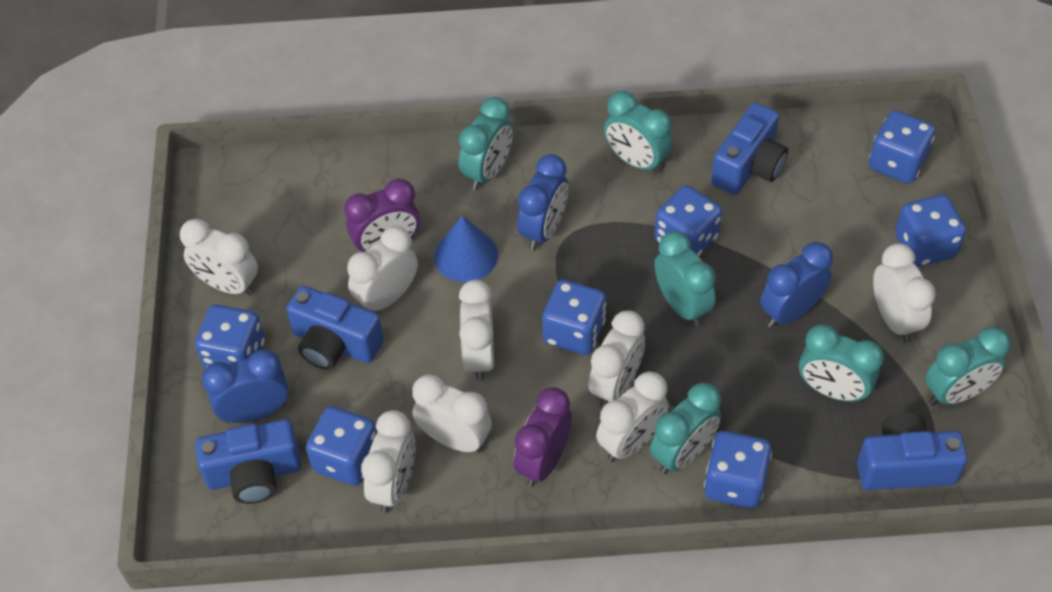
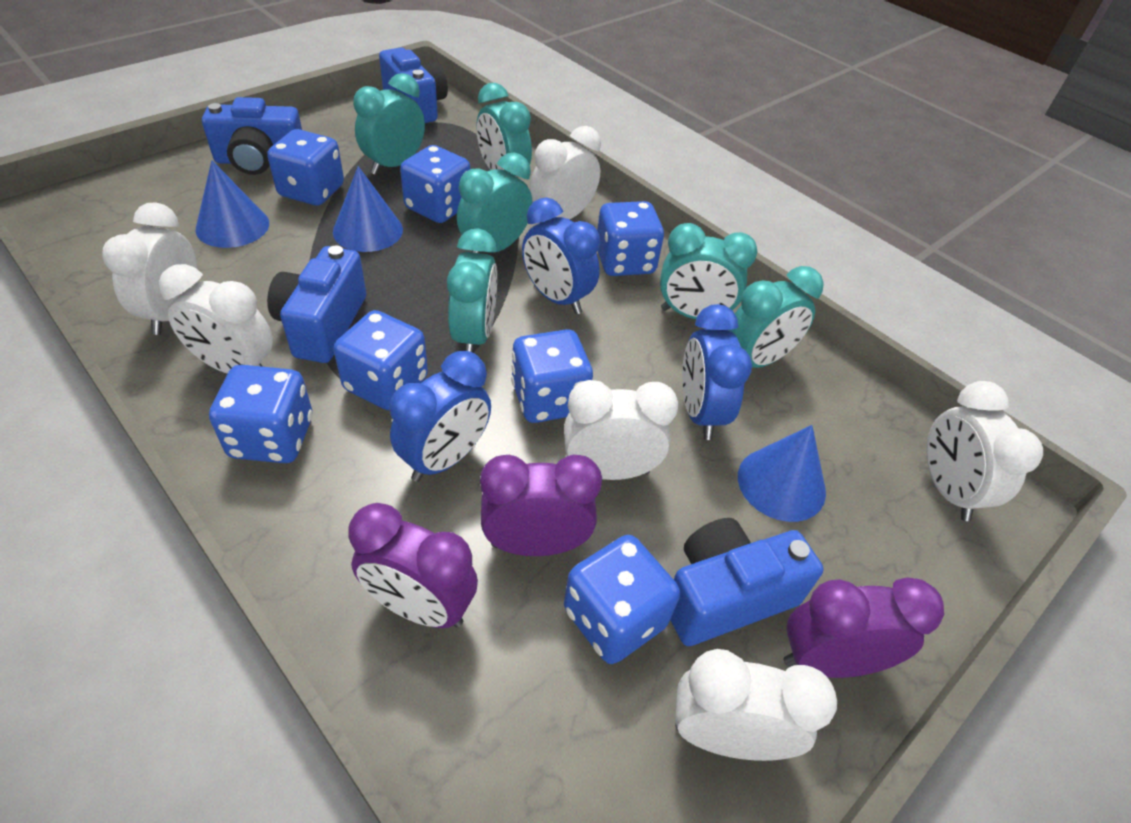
blue cone: [434,215,498,282] = 1 -> [195,160,269,248] [333,166,403,252] [738,425,826,522] = 3
purple clock: [344,178,420,252] [514,387,572,487] = 2 -> [348,503,478,628] [480,455,602,556] [784,577,944,678] = 3
white clock: [180,219,258,296] [347,226,418,311] [361,410,416,513] [412,374,492,453] [459,280,494,381] [588,310,645,408] [596,371,669,462] [873,243,936,343] = 8 -> [102,202,197,335] [159,264,273,374] [530,126,601,223] [564,380,678,480] [675,649,837,761] [926,381,1043,521] = 6

